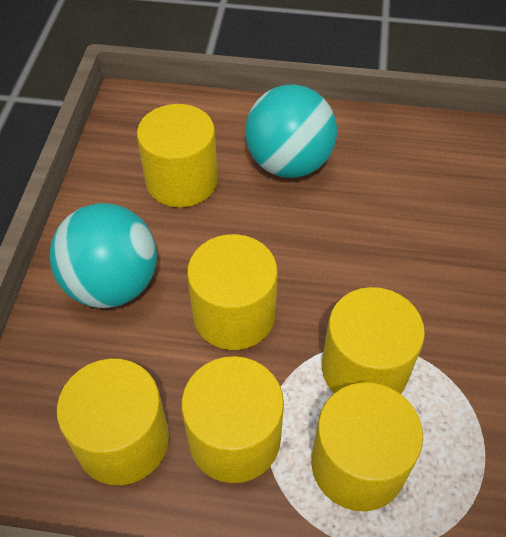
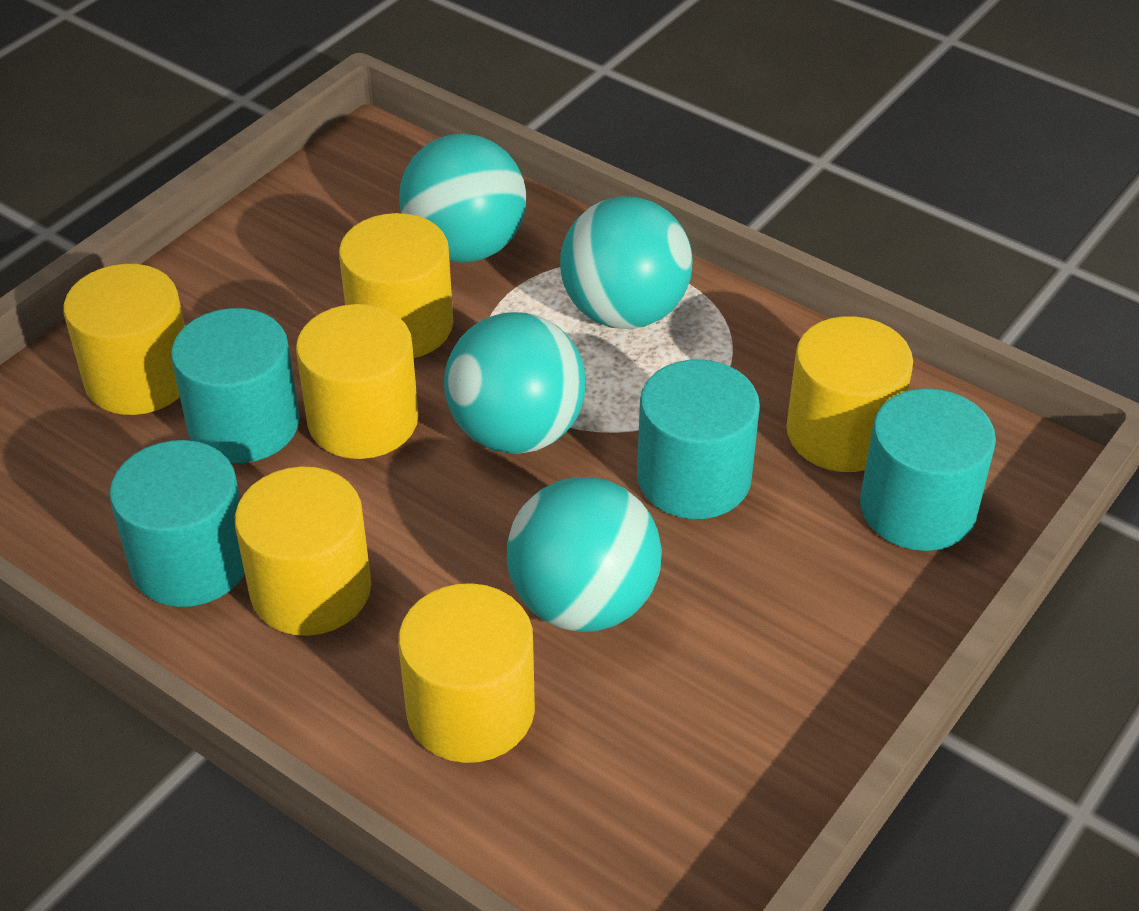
turquoise ball: [50,203,157,308] [245,85,337,178] = 2 -> [399,134,526,262] [444,312,586,454] [507,477,662,632] [560,196,692,329] = 4
turquoise cylinder: none = 0 -> [109,440,245,607] [171,308,300,463] [637,360,760,519] [860,388,996,551] = 4

